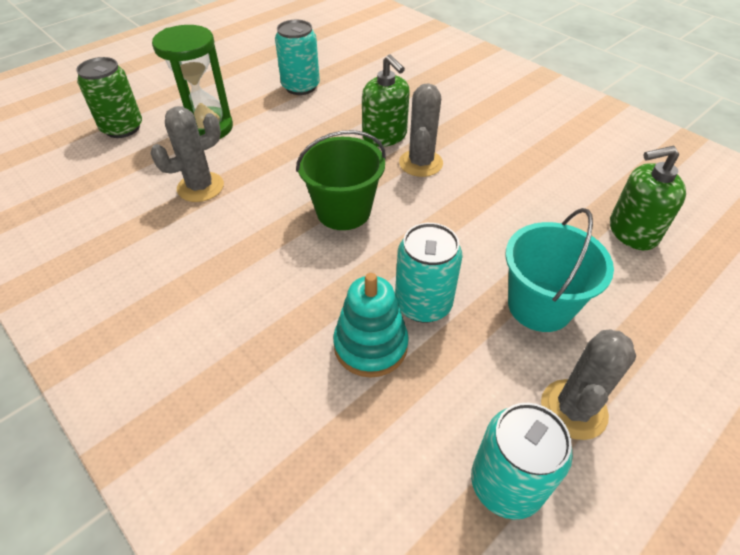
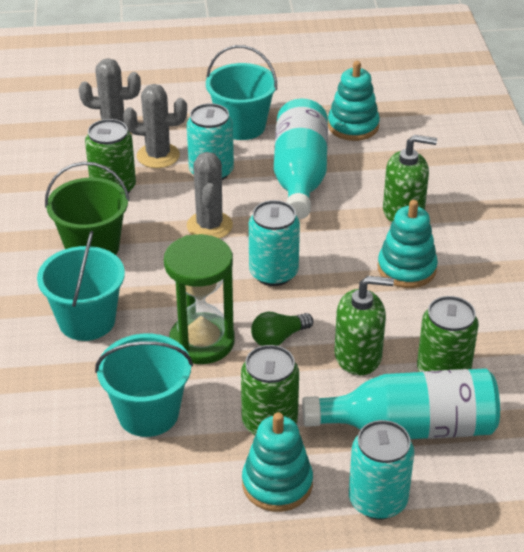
green can: [76,57,142,138] = 1 -> [85,119,136,194] [241,345,299,435] [417,296,479,372] = 3
green light bulb: none = 0 -> [251,312,313,346] = 1
turquoise bottle: none = 0 -> [274,99,328,219] [302,368,500,439] = 2
turquoise bucket: [505,208,614,332] = 1 -> [37,231,125,341] [95,334,193,437] [206,45,277,140] = 3
turquoise stacking toy: [333,273,409,378] = 1 -> [242,412,313,512] [328,61,380,141] [378,200,438,288] = 3

